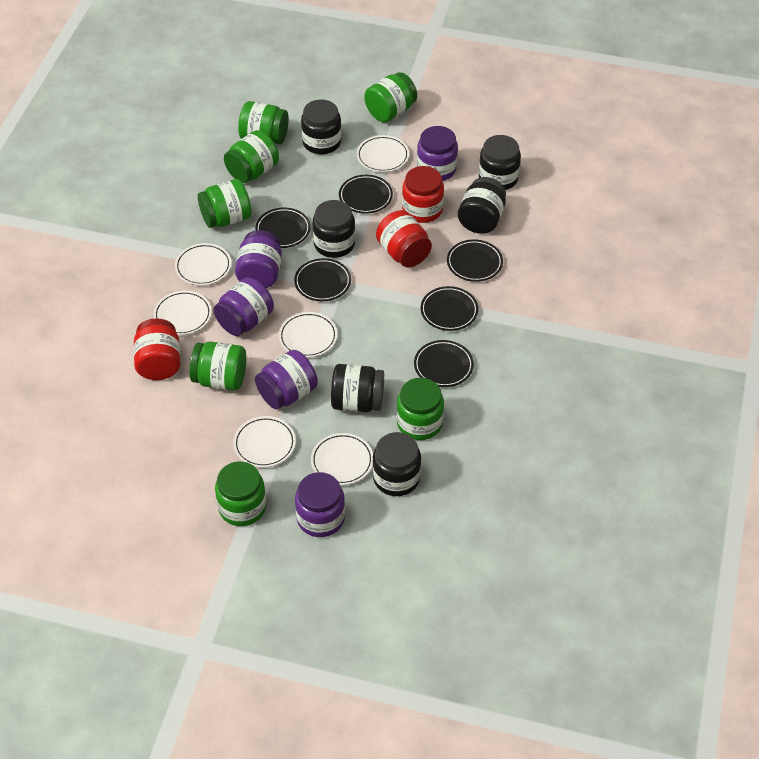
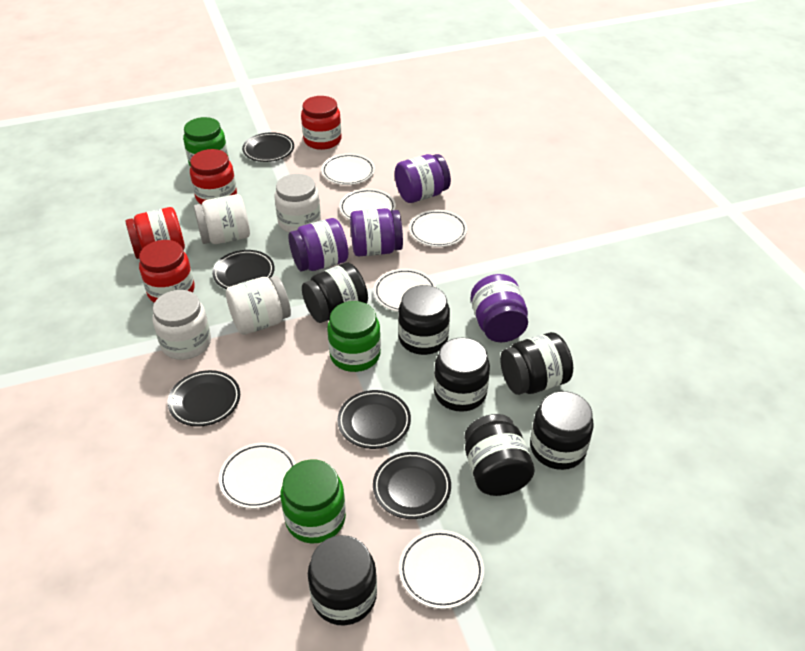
black jar: [301,100,342,154] [313,200,355,258] [331,364,384,412] [372,432,421,496] [458,177,506,234] [479,135,521,190] = 6 -> [302,263,368,323] [308,535,377,626] [398,285,450,355] [434,337,490,412] [465,414,535,496] [500,332,573,395] [530,391,594,470] = 7
black plate: [255,207,311,248] [294,258,351,301] [339,175,393,214] [414,340,474,387] [421,286,478,331] [447,239,503,282] = 6 -> [168,370,240,427] [212,250,274,289] [242,132,294,162] [337,390,411,449] [373,452,451,519] = 5
green jar: [189,342,246,391] [198,179,252,228] [215,461,266,526] [224,130,279,183] [238,101,289,145] [364,72,417,123] [397,378,444,440] = 7 -> [183,117,228,167] [280,459,346,544] [327,301,381,372] = 3
purple jar: [213,277,274,336] [235,230,282,288] [255,350,318,409] [295,472,345,537] [417,126,458,181] = 5 -> [289,218,348,272] [350,208,403,256] [395,154,451,203] [471,274,528,342] = 4
red jar: [134,318,180,380] [376,210,432,268] [402,166,444,223] = 3 -> [125,207,185,259] [139,240,194,303] [190,149,237,205] [301,96,341,150] = 4
white jar: none = 0 -> [152,290,211,360] [194,194,250,244] [226,276,291,335] [275,174,321,233] = 4

